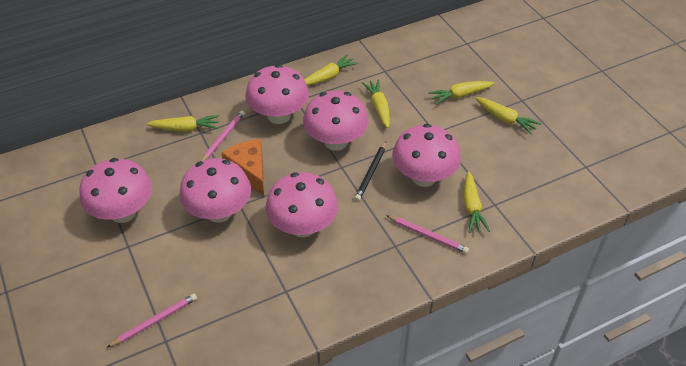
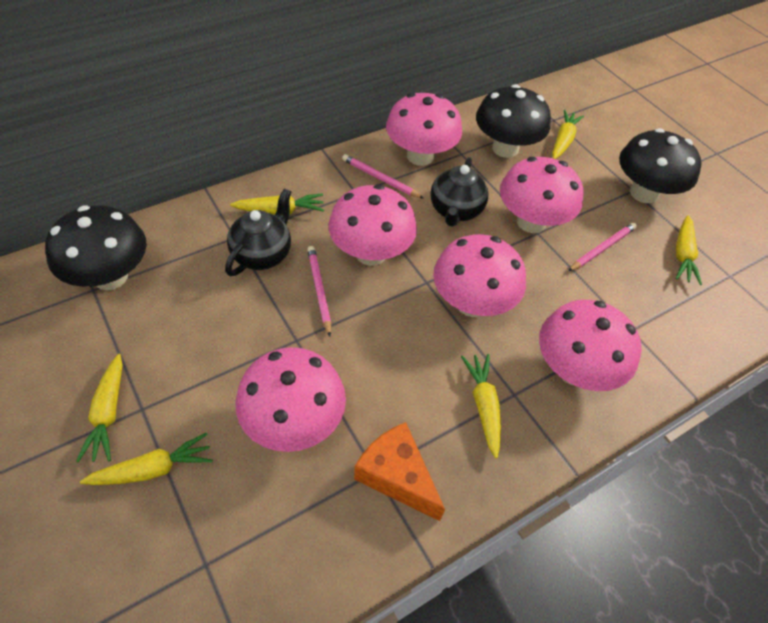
black mushroom: none = 0 -> [45,205,147,290] [476,84,551,158] [619,128,702,203] = 3
black pencil: [354,142,386,201] = 1 -> none = 0
black teapot: none = 0 -> [225,188,291,276] [430,157,489,227] = 2

